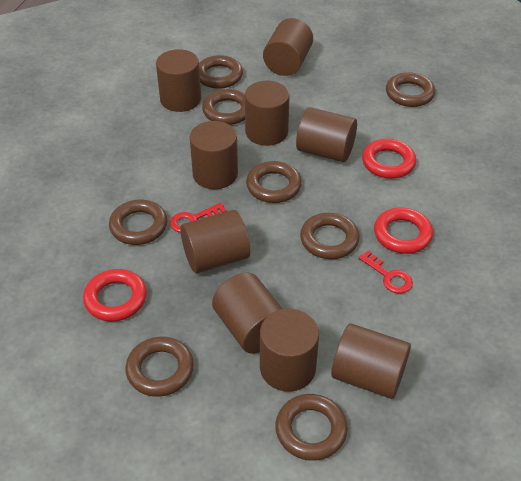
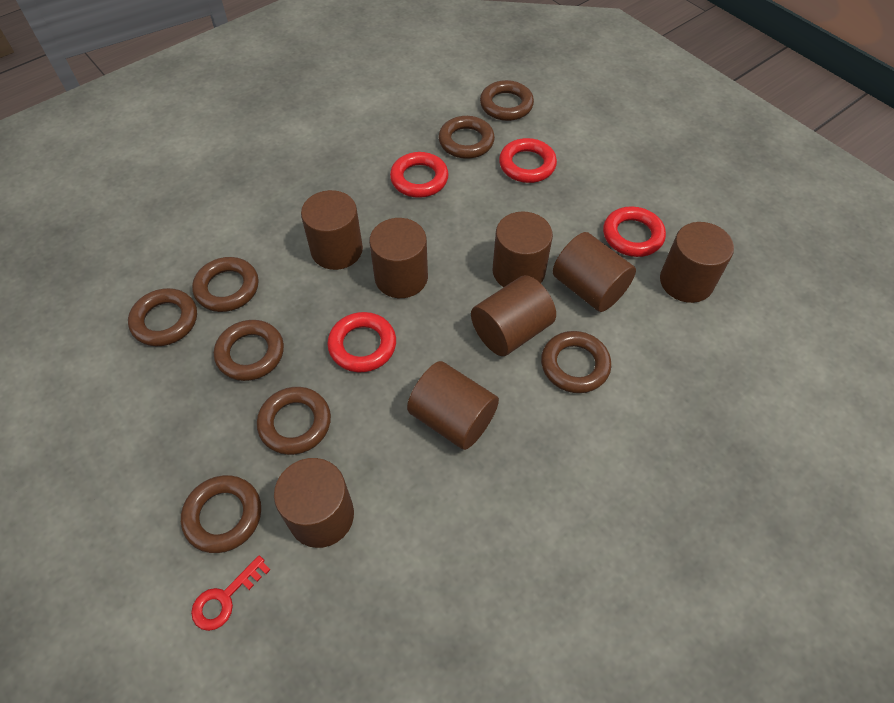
brown cylinder: [156,49,201,112] [181,210,250,273] [190,121,238,189] [212,272,283,353] [245,81,290,146] [260,309,319,392] [263,18,313,76] [296,107,357,162] [331,324,411,399] = 9 -> [274,458,354,548] [301,190,363,270] [369,218,428,298] [407,361,499,450] [471,275,556,356] [493,212,553,287] [553,232,636,312] [660,222,734,303] = 8
red key: [170,203,227,233] [358,250,413,294] = 2 -> [191,555,271,631] = 1
red ring: [83,269,147,321] [362,139,416,179] [374,207,433,254] = 3 -> [327,312,396,372] [390,152,449,198] [499,138,557,183] [603,206,666,257] = 4

